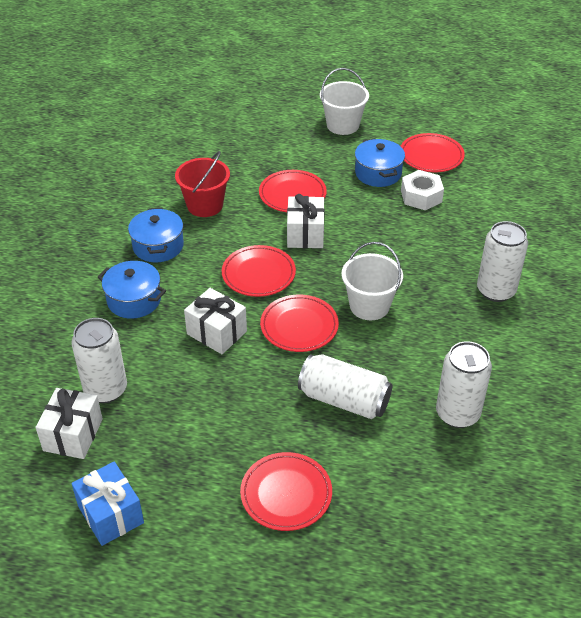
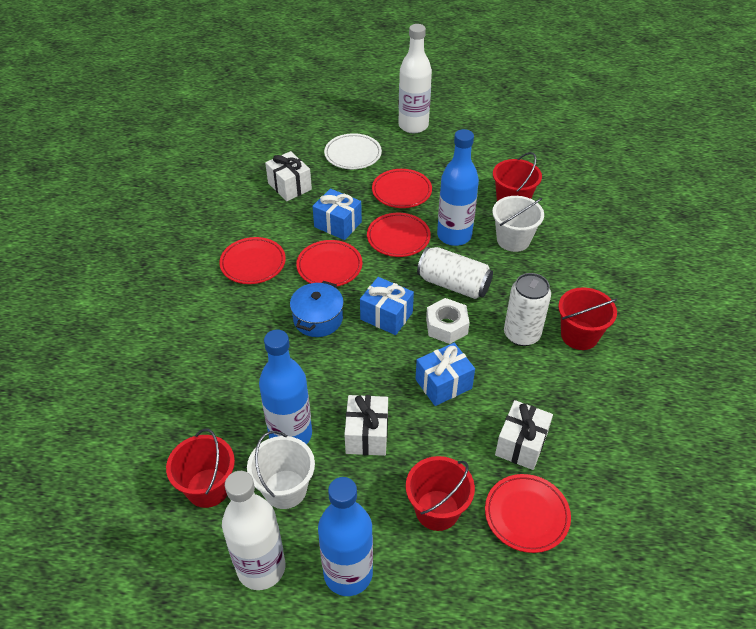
blue bottle: none = 0 -> [259,330,312,444] [318,477,373,596] [437,129,479,246] = 3
blue gift: [71,461,144,546] = 1 -> [312,188,362,240] [360,277,414,335] [416,343,475,406] = 3
blue pot: [97,261,166,319] [128,208,184,262] [355,138,405,187] = 3 -> [290,281,344,337] = 1
red bucket: [175,151,230,217] = 1 -> [166,429,235,508] [406,456,475,531] [493,152,542,201] [558,287,617,350] = 4
white bottle: none = 0 -> [222,471,285,590] [398,24,432,133] = 2
white can: [71,318,127,403] [298,354,392,419] [436,341,492,428] [477,221,528,302] = 4 -> [417,247,493,299] [504,273,551,346] = 2
white plate: none = 0 -> [324,133,382,169] = 1

